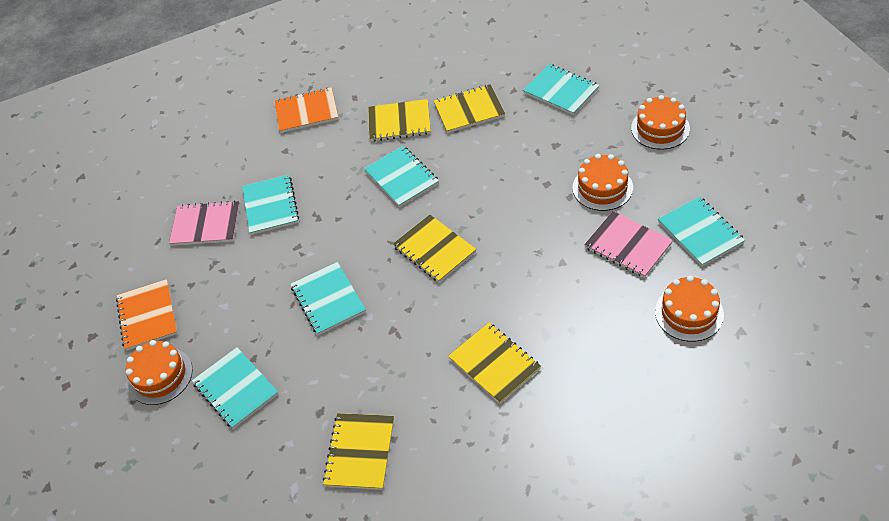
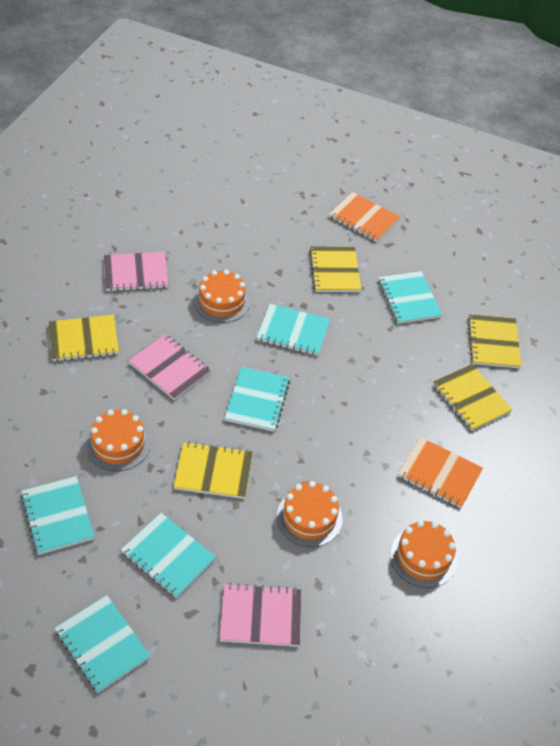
pink notebook: [169,201,240,246] [584,211,673,278] = 2 -> [104,252,169,292] [128,334,211,400] [219,583,302,647] = 3

